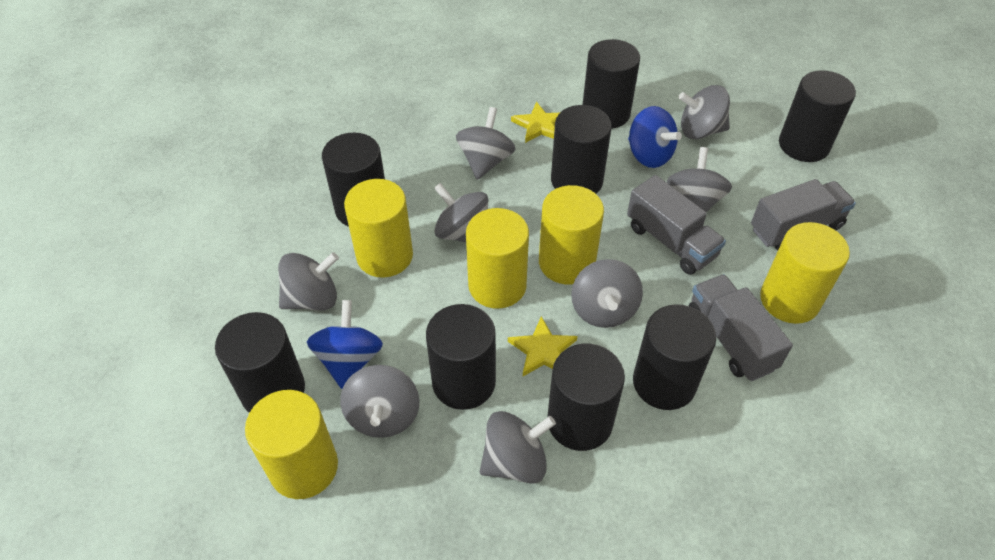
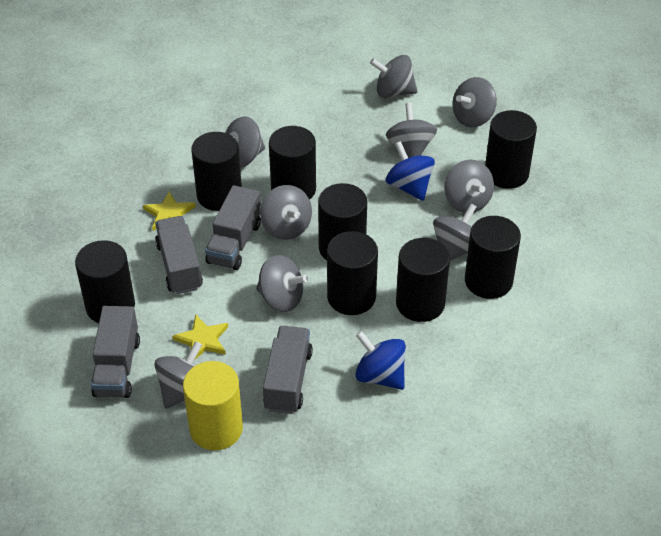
grey spinning top: [278,252,339,311] [340,365,420,438] [434,183,488,243] [456,107,515,180] [480,411,556,483] [571,259,643,328] [667,147,732,212] [679,85,730,139] = 8 -> [155,341,202,409] [225,116,265,167] [256,255,308,312] [260,185,312,240] [370,55,418,98] [386,103,437,158] [433,204,477,260] [444,159,494,213] [452,77,497,127] = 9
grey truck: [627,175,726,275] [688,274,793,381] [751,179,856,250] = 3 -> [91,306,140,398] [155,216,203,294] [205,185,261,270] [263,326,313,414] = 4
yellow cylinder: [245,390,338,499] [344,179,413,278] [466,208,529,309] [539,185,604,284] [760,222,850,324] = 5 -> [183,361,243,451] = 1

